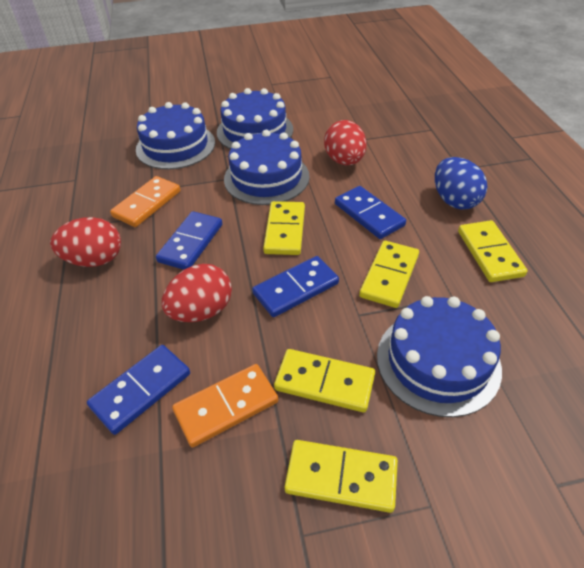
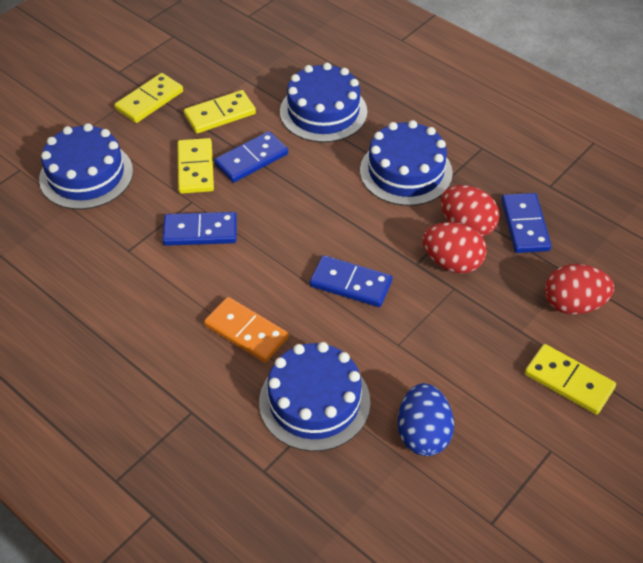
orange domino: [110,176,180,227] [172,364,278,447] = 2 -> [204,297,289,363] = 1
yellow domino: [263,201,305,255] [274,349,375,412] [285,440,398,513] [359,241,419,308] [458,220,528,282] = 5 -> [115,73,183,123] [177,138,214,194] [184,90,256,133] [525,344,616,415] = 4

